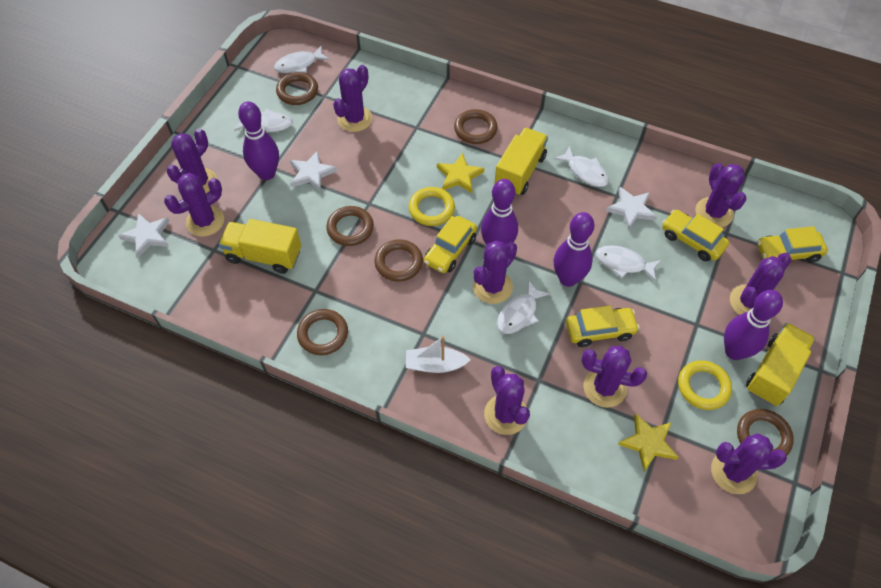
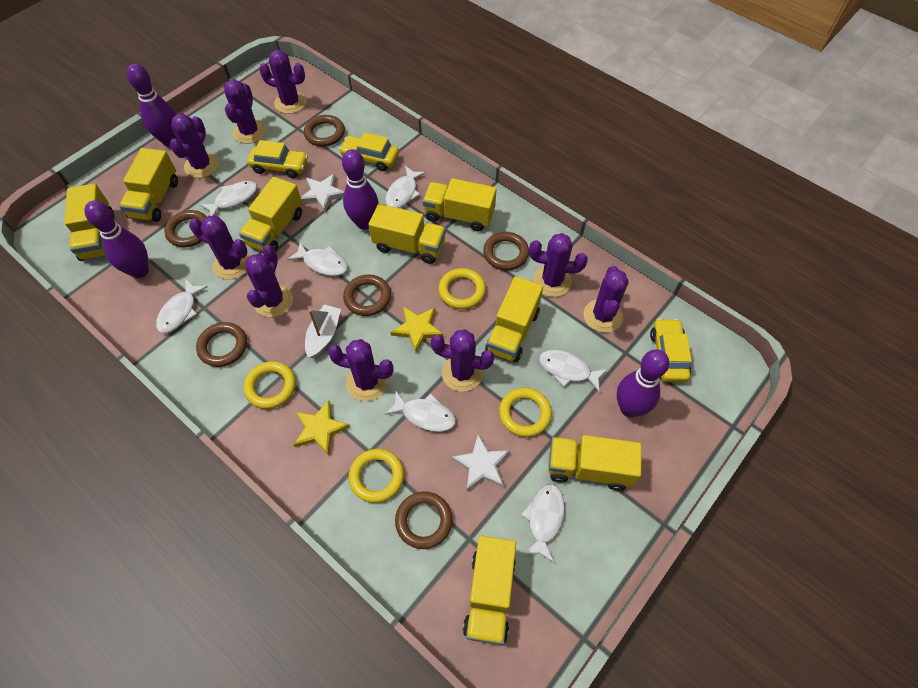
white fish: [234,109,293,133] [274,46,330,73] [497,280,550,334] [554,146,609,187] [596,245,661,281] = 5 -> [156,279,207,333] [200,181,257,216] [287,242,348,276] [385,166,426,208] [385,391,456,432] [521,484,565,563] [539,350,607,392] = 7
white star: [118,213,170,258] [290,151,337,191] [606,187,657,230] = 3 -> [301,174,344,212] [452,434,510,491] = 2
yellow car: [424,216,477,273] [566,305,640,347] [662,210,729,261] [757,226,828,263] = 4 -> [247,140,308,178] [339,132,399,171] [650,318,692,382] = 3
yellow ring: [409,187,455,226] [678,360,732,410] = 2 -> [244,361,296,409] [349,449,404,503] [438,268,486,309] [499,388,552,437] = 4
yellow truck: [219,219,301,274] [495,128,548,196] [746,323,815,406] = 3 -> [64,184,114,261] [119,148,178,222] [239,177,302,251] [369,204,446,264] [423,178,497,231] [463,535,516,645] [485,276,543,362] [548,435,642,491] = 8

